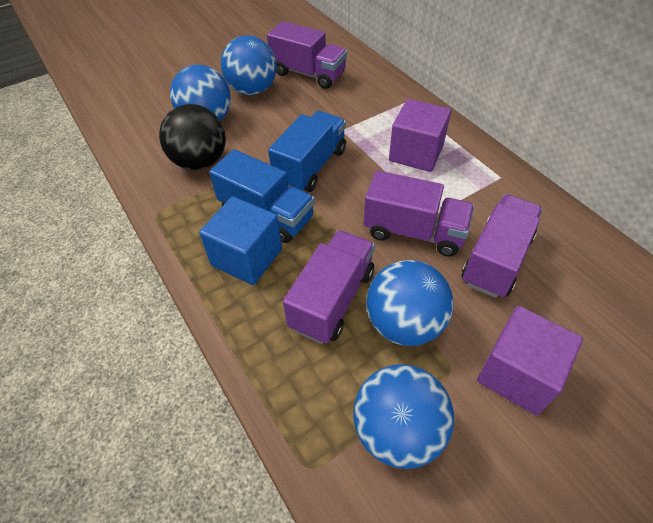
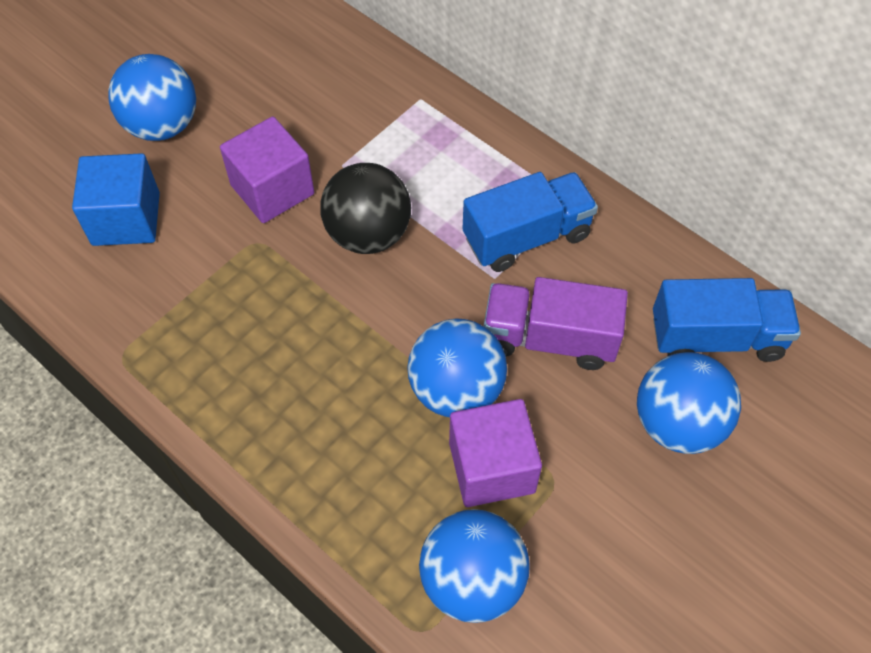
purple truck: [267,21,347,89] [283,230,375,344] [364,170,474,257] [461,194,543,298] = 4 -> [484,277,628,370] = 1

